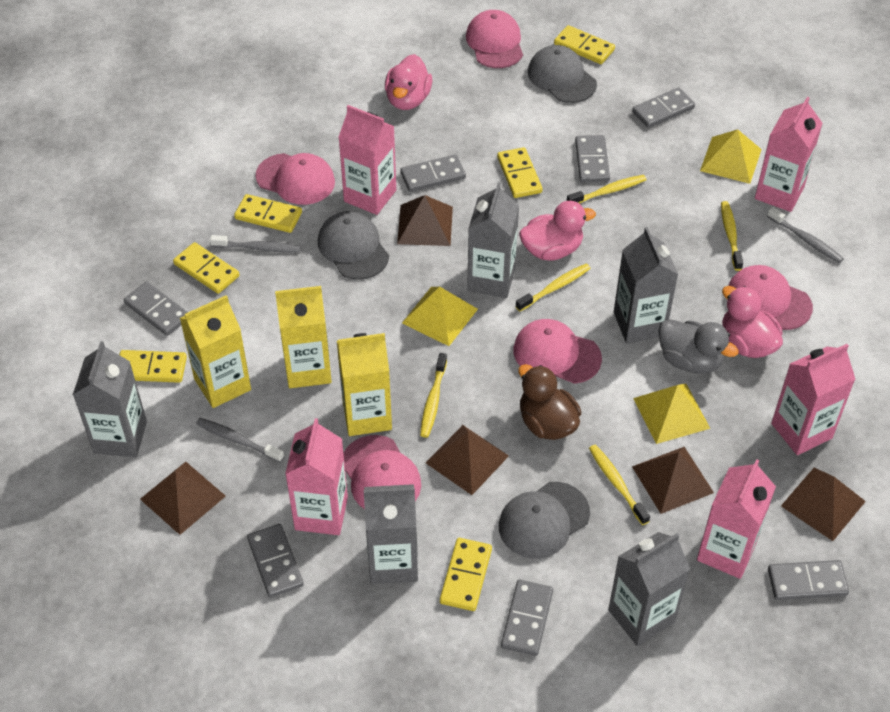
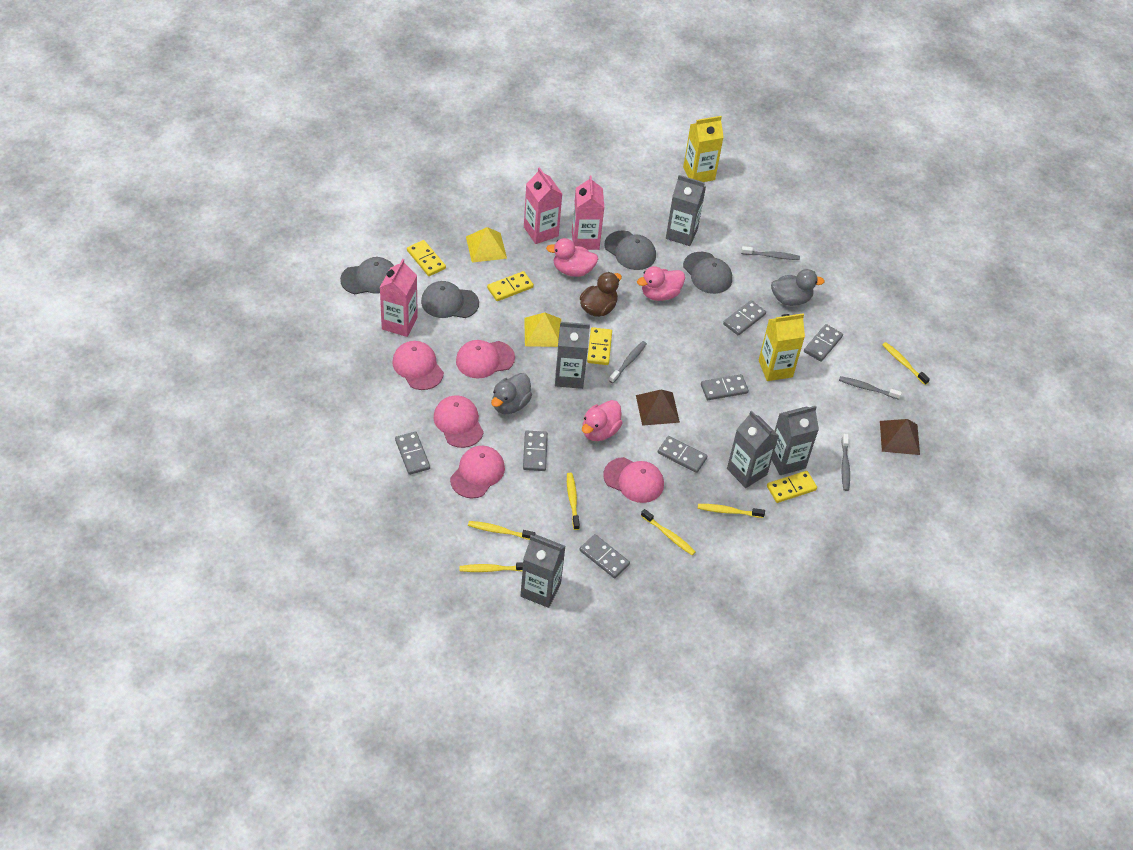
brown pyramid: [140,462,226,535] [397,195,453,246] [426,425,509,495] [632,447,714,514] [781,468,866,541] = 5 -> [636,390,680,426] [880,419,920,455] = 2
grey cap: [318,211,389,280] [499,482,590,558] [528,45,597,103] = 3 -> [340,257,394,294] [421,281,479,318] [604,230,656,270] [683,252,732,294] = 4
grey duck: [658,319,739,374] = 1 -> [491,373,532,414] [771,269,825,306] = 2
grey toothbrush: [196,418,284,462] [210,235,301,252] [767,207,844,263] = 3 -> [609,341,647,383] [741,246,800,260] [839,376,902,400] [841,434,850,491] = 4
pink carton: [285,418,348,535] [338,105,396,215] [697,459,776,579] [755,97,823,212] [771,344,856,455] = 5 -> [380,259,418,337] [524,167,562,244] [572,175,604,250] = 3
yellow carton: [180,295,251,408] [275,286,332,388] [337,333,392,436] = 3 -> [683,116,724,182] [759,313,805,381] = 2
yellow domino: [119,350,187,383] [173,242,240,294] [234,194,302,233] [440,538,492,611] [497,147,543,198] [554,25,615,64] = 6 -> [407,240,446,276] [487,271,534,301] [587,327,612,365] [767,471,817,503] = 4
yellow pyramid: [402,287,478,346] [633,384,710,444] [700,129,762,184] = 3 -> [466,227,507,263] [524,312,561,347] = 2
yellow toothbrush: [420,353,447,438] [515,263,591,311] [567,175,647,204] [589,445,650,525] [721,201,743,271] = 5 -> [459,563,523,572] [468,521,535,540] [567,473,580,530] [641,509,696,556] [698,504,765,518] [882,342,930,385] = 6

